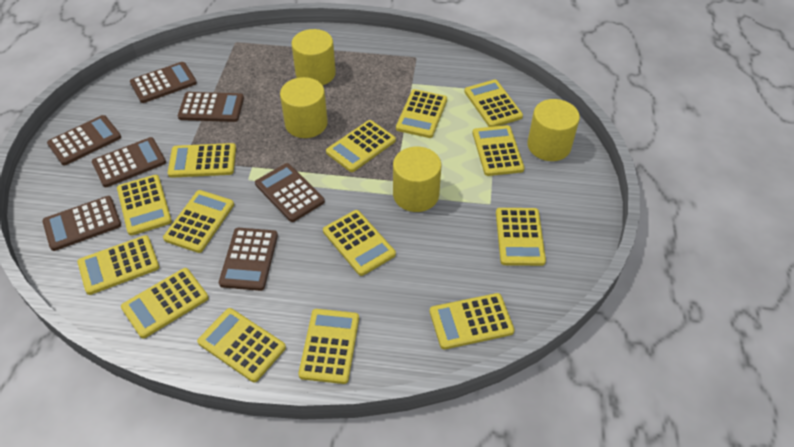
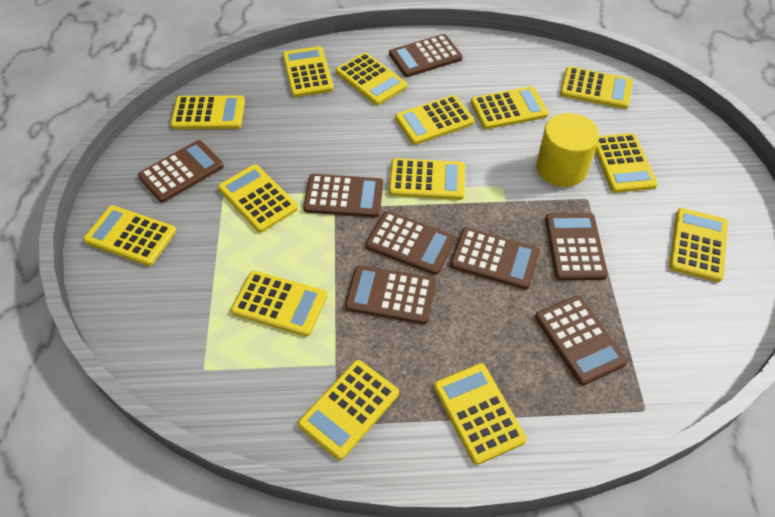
brown calculator: [42,196,121,251] [47,115,121,165] [92,137,166,187] [130,62,197,103] [178,92,244,122] [219,228,278,291] [255,163,325,222] = 7 -> [138,140,224,203] [303,174,383,217] [345,265,436,324] [365,211,456,275] [389,34,462,77] [450,228,540,290] [535,296,628,385] [545,213,608,280] = 8
yellow cylinder: [280,77,328,138] [291,29,336,85] [393,147,441,212] [527,99,580,161] = 4 -> [536,113,600,187] = 1

